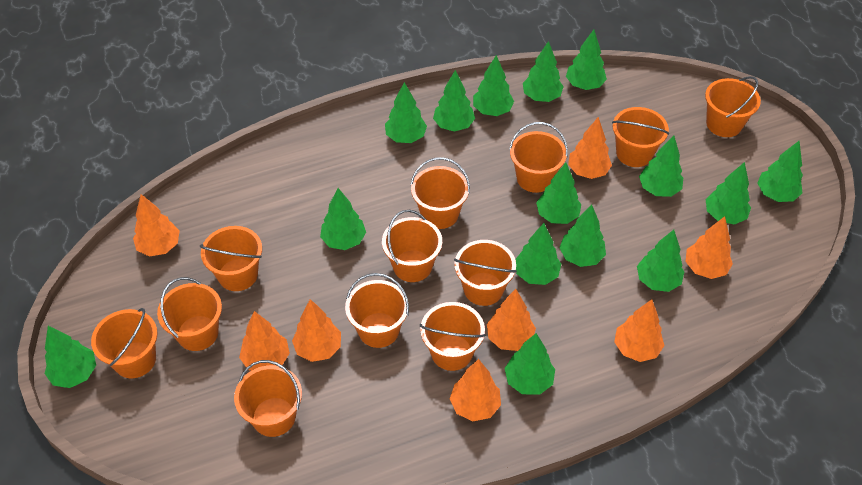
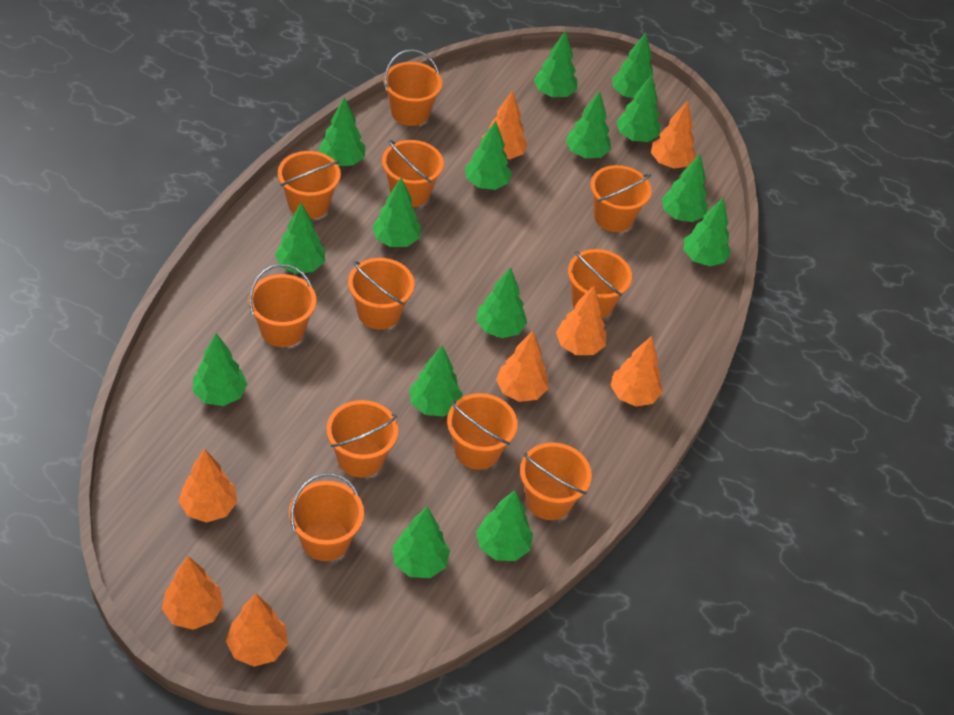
orange bucket: [91,308,158,378] [157,277,222,351] [200,226,262,291] [234,360,302,437] [345,273,409,348] [382,210,442,282] [411,157,470,229] [420,302,486,371] [454,240,517,306] [509,122,568,193] [612,107,669,167] [705,76,761,137] = 12 -> [248,264,316,347] [278,151,341,219] [289,473,364,561] [326,400,398,477] [348,258,414,330] [382,140,444,207] [384,49,442,126] [447,393,518,470] [520,443,592,520] [568,249,632,318] [591,165,652,232] = 11

